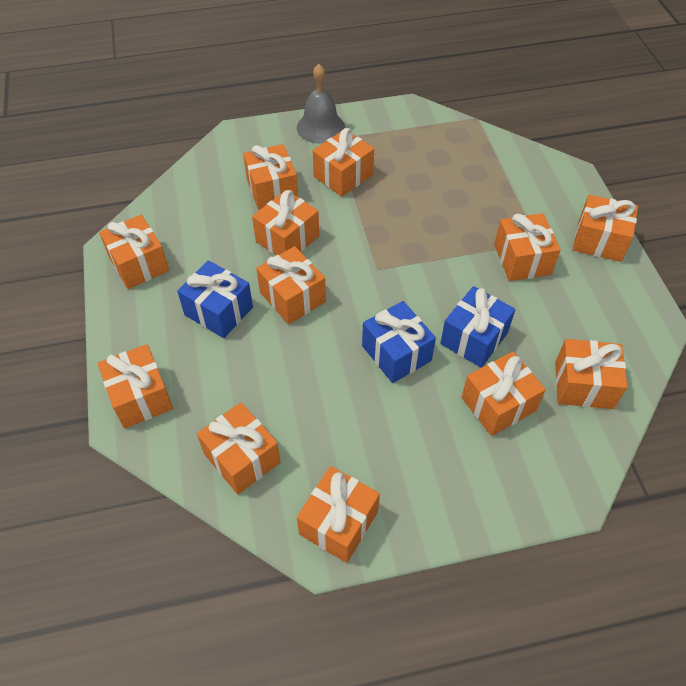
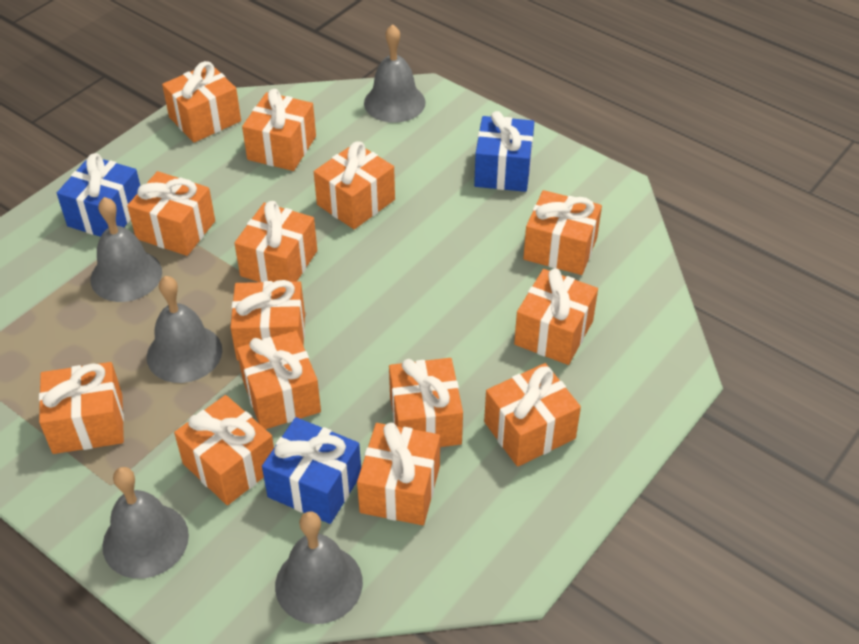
grey bell: [297,64,345,144] = 1 -> [90,197,162,302] [102,467,189,579] [147,276,222,383] [275,511,363,624] [364,24,425,122] = 5
orange gift: [97,344,173,429] [99,215,169,289] [197,402,281,494] [243,144,298,210] [252,190,319,255] [256,246,326,324] [297,466,380,563] [313,128,374,197] [462,352,546,436] [494,213,561,281] [555,339,627,409] [573,195,638,262] = 12 -> [39,362,124,454] [127,171,215,256] [162,61,241,143] [174,395,274,505] [230,280,305,361] [234,201,317,282] [237,331,321,429] [242,89,316,171] [314,142,395,229] [357,423,440,525] [389,358,463,447] [484,363,581,467] [514,268,598,365] [523,190,602,275] = 14

